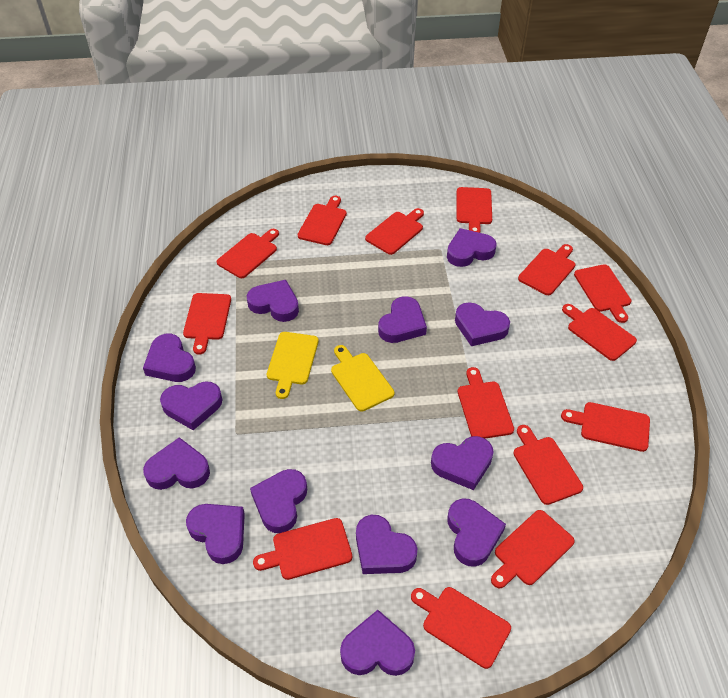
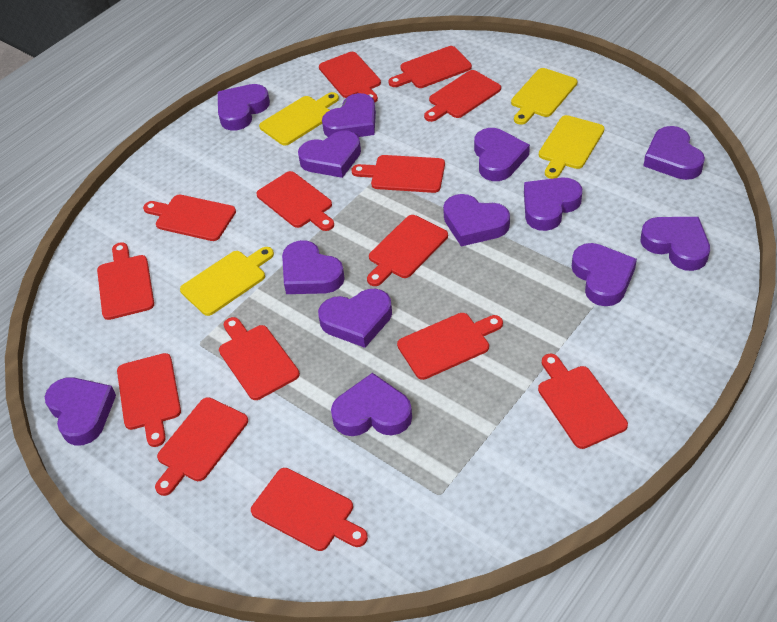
yellow cutting board: [267,332,319,399] [331,345,394,412] = 2 -> [180,247,274,316] [259,92,339,146] [511,68,577,125] [539,115,605,179] = 4

